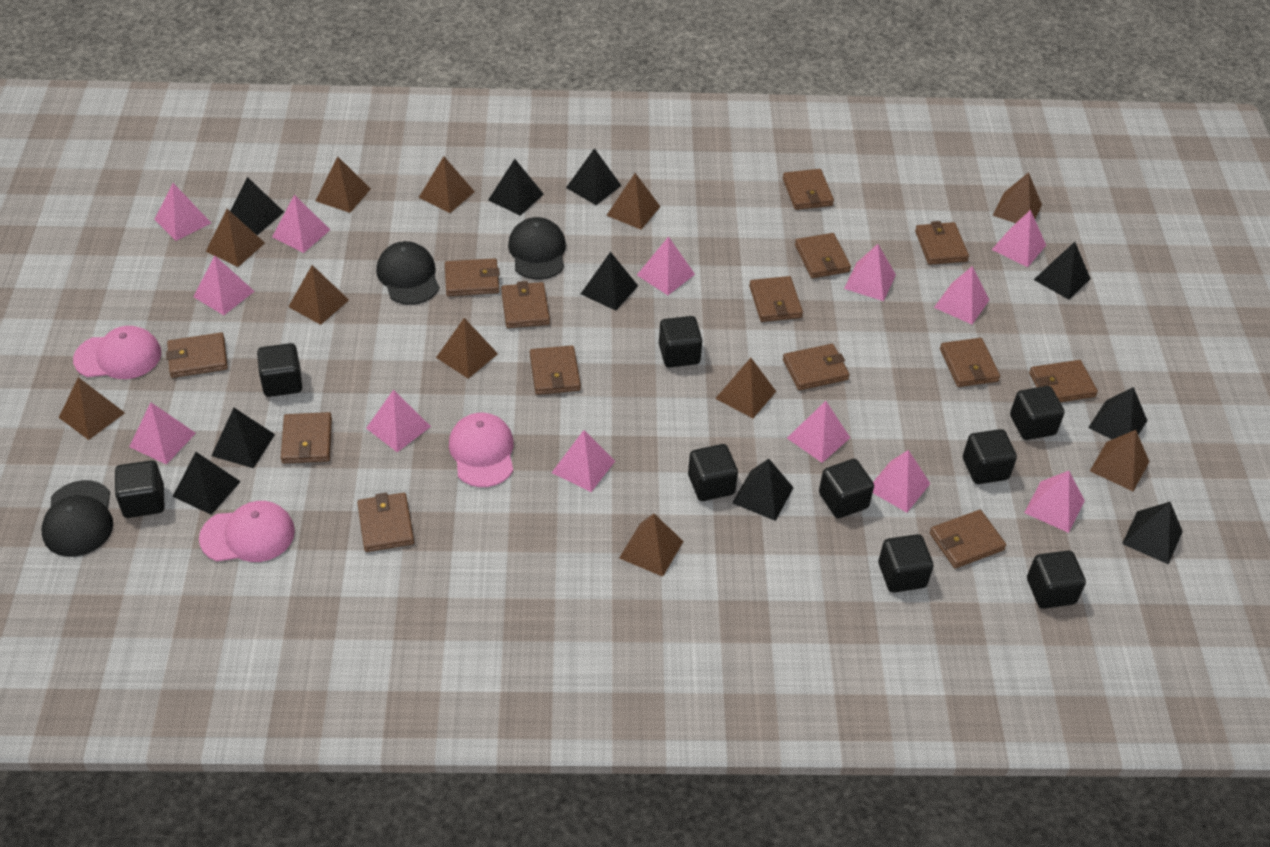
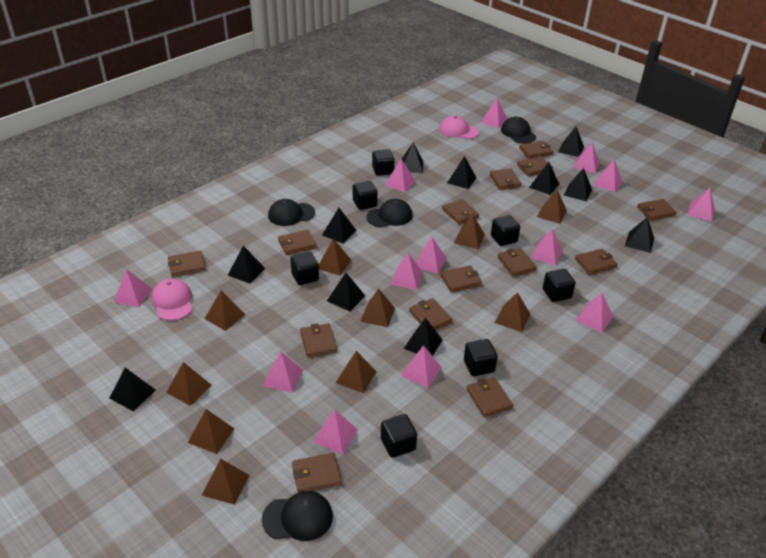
black cap: [41,480,113,557] [376,241,439,305] [508,217,566,280] = 3 -> [262,491,333,541] [268,199,315,226] [367,199,412,227] [501,117,536,143] = 4
black cube: [115,460,165,518] [257,343,302,397] [659,316,702,368] [688,444,738,501] [819,459,874,518] [878,534,933,593] [963,429,1017,484] [1010,386,1065,440] [1027,550,1086,609] = 9 -> [290,252,319,285] [353,181,378,210] [372,149,395,176] [381,414,417,458] [464,339,498,376] [491,215,520,246] [543,269,576,302] = 7
black pyramid: [173,452,241,515] [211,408,275,468] [230,177,284,235] [488,159,543,216] [566,148,622,205] [581,252,638,311] [732,459,794,521] [1034,242,1091,300] [1088,387,1148,439] [1122,502,1183,564] = 10 -> [110,368,156,411] [228,246,265,284] [322,208,357,243] [327,273,365,312] [402,142,423,173] [404,318,443,356] [447,156,477,189] [529,162,559,195] [558,127,584,157] [564,168,592,201] [625,217,654,253] = 11
brown pyramid: [59,377,125,440] [206,209,265,267] [288,265,349,325] [316,156,370,213] [419,156,475,213] [436,318,498,379] [606,173,661,230] [619,514,684,577] [715,358,776,418] [993,172,1042,223] [1090,430,1150,491] = 11 -> [166,362,212,406] [188,409,235,454] [202,459,249,505] [205,291,246,331] [319,238,351,276] [336,351,377,393] [360,288,395,327] [454,213,485,249] [495,292,530,332] [537,190,567,224] = 10
pink cap: [73,326,161,379] [199,501,295,562] [449,413,514,487] = 3 -> [152,278,192,321] [439,115,479,139] = 2

